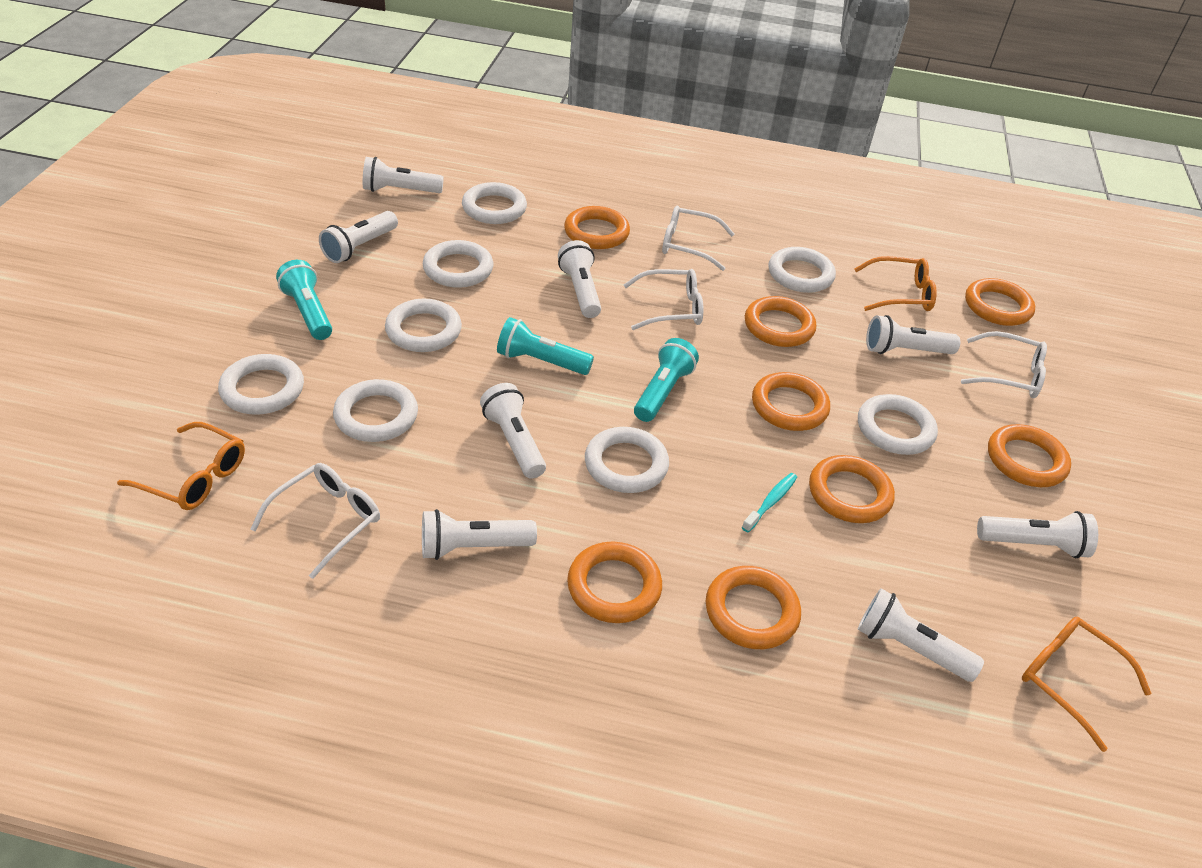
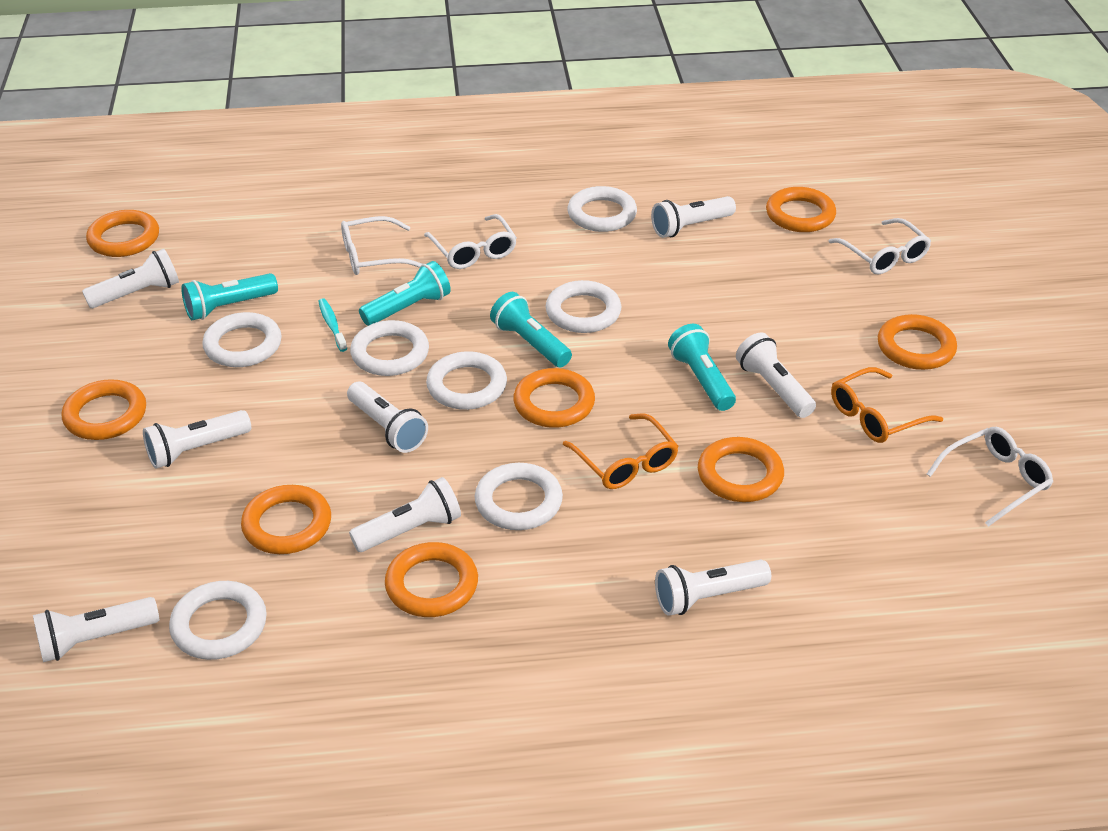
orange glasses: [117,422,245,510] [854,256,937,311] [1022,617,1152,752] = 3 -> [563,413,679,489] [831,367,943,443] = 2
turquoise flashlight: [276,260,332,340] [497,317,594,375] [634,338,699,422] = 3 -> [181,273,278,320] [359,261,451,326] [490,292,572,367] [668,324,736,411] = 4
white ring: [218,354,304,415] [333,379,418,442] [385,299,462,352] [423,240,493,288] [462,182,527,224] [585,427,669,493] [768,247,836,293] [858,394,938,455] = 8 -> [169,581,267,660] [202,312,282,367] [350,320,429,376] [426,351,507,410] [475,463,563,530] [545,280,621,333] [567,186,637,232] = 7

